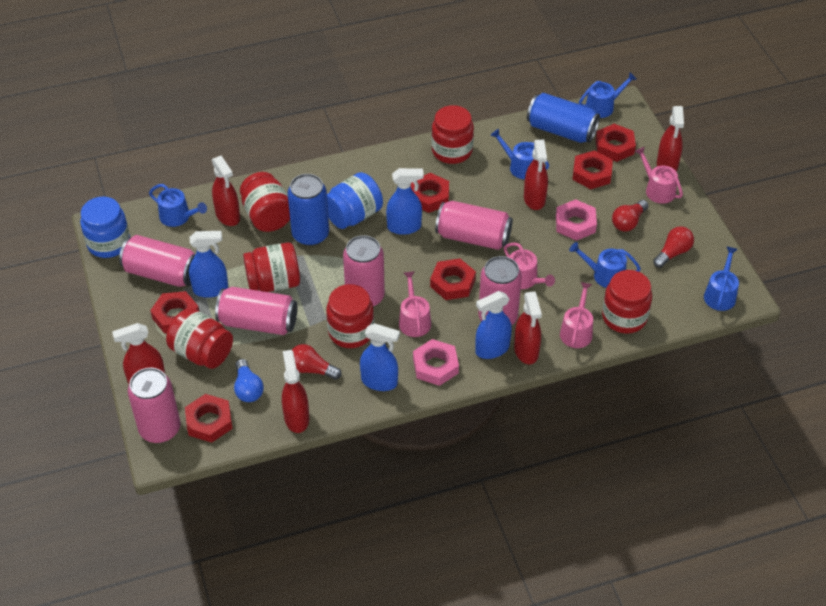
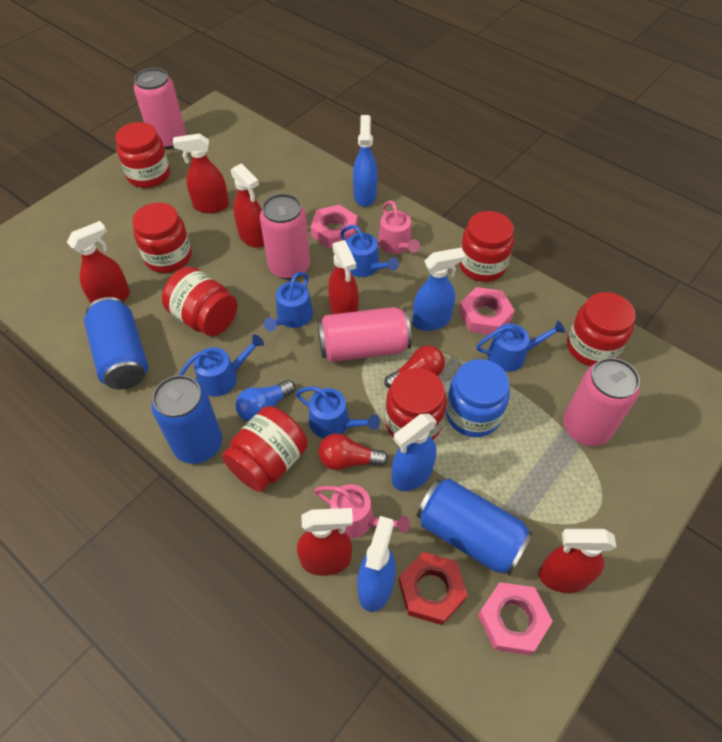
blue can: [288,174,329,246] [527,93,600,143] = 2 -> [84,297,148,390] [151,375,222,464] [417,478,533,575] = 3
blue jar: [80,197,130,258] [327,172,383,229] = 2 -> [446,359,510,437] = 1
pink can: [119,235,196,287] [128,368,180,443] [215,287,297,335] [343,235,385,307] [435,201,513,250] [478,256,522,326] = 6 -> [134,68,186,149] [260,194,310,279] [318,307,412,362] [563,358,640,446] = 4
pink nut: [413,339,459,386] [556,199,597,241] = 2 -> [311,205,358,248] [459,287,515,335] [478,582,553,655] = 3
pink watering can: [399,271,431,337] [504,243,555,289] [560,282,593,348] [635,147,683,204] = 4 -> [314,484,410,538] [378,200,420,254] = 2
red jar: [166,308,233,369] [240,172,290,232] [243,242,300,292] [326,284,374,348] [431,105,474,164] [602,270,652,334] = 6 -> [115,122,170,188] [132,203,192,273] [162,267,237,336] [222,406,308,492] [385,368,447,440] [459,211,514,282] [567,292,636,366] = 7
red light bulb: [292,344,342,380] [612,200,649,232] [653,226,694,268] = 3 -> [318,433,389,470] [384,345,445,388] = 2
red nut: [150,291,199,333] [185,394,233,443] [411,173,449,213] [430,258,476,300] [572,150,613,189] [595,124,636,162] = 6 -> [399,552,468,625] = 1

